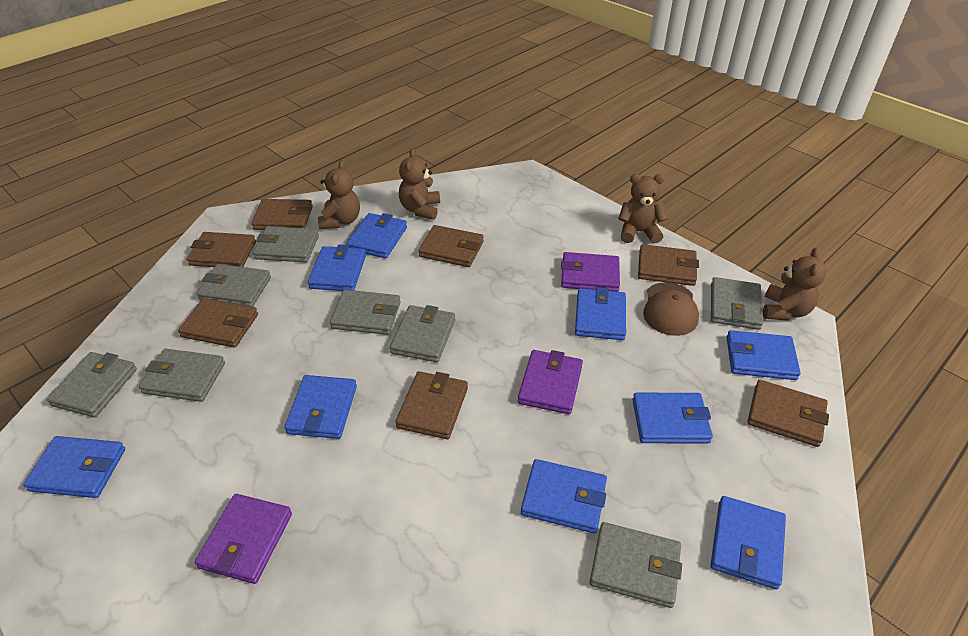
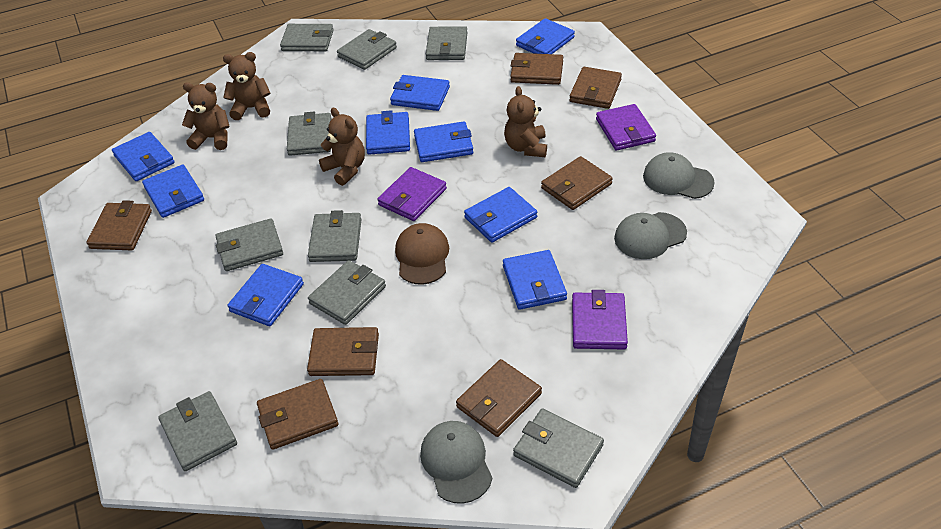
grey cap: none = 0 -> [420,421,492,504] [614,212,687,259] [643,152,715,199] = 3
grey wallet: [46,352,137,417] [139,349,225,402] [196,264,271,307] [253,226,319,263] [330,290,401,335] [390,305,455,362] [590,522,682,608] [711,277,763,330] = 8 -> [158,391,237,471] [215,218,283,271] [280,24,334,51] [287,112,332,156] [308,210,361,262] [308,260,386,325] [337,29,397,70] [426,26,468,60] [513,408,604,488] = 9

